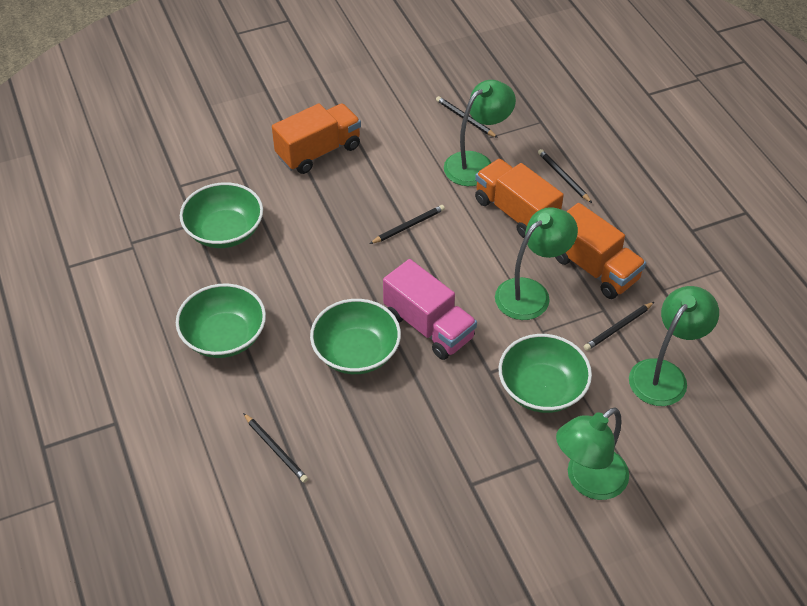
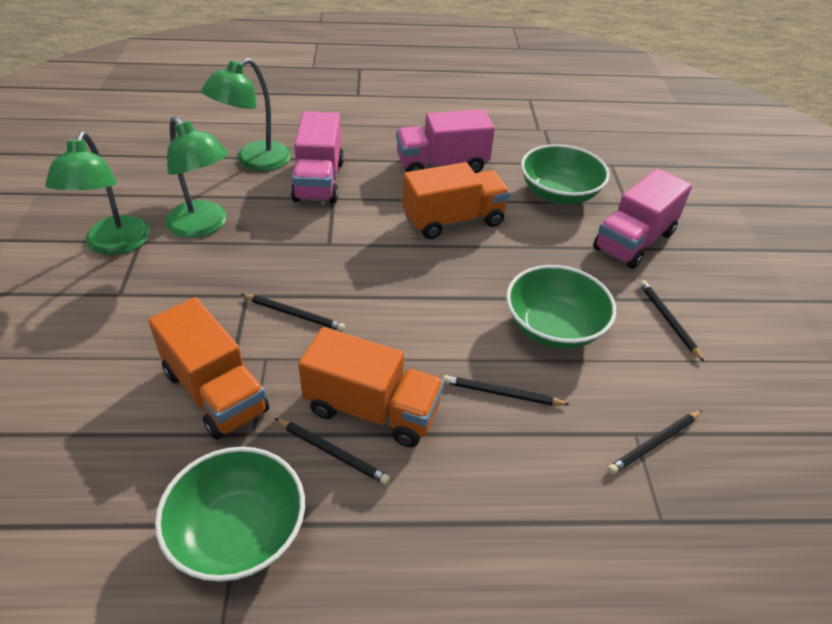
green bowl: [176,284,266,358] [180,182,263,248] [310,299,401,374] [498,334,592,413] = 4 -> [155,447,305,582] [506,265,616,349] [521,144,610,204] = 3
green lamp: [444,80,516,186] [495,207,578,320] [556,408,629,500] [629,286,719,406] = 4 -> [45,131,150,255] [165,116,228,238] [201,58,291,171] = 3
pink truck: [383,259,477,360] = 1 -> [291,111,344,204] [396,109,495,173] [593,168,692,269] = 3

